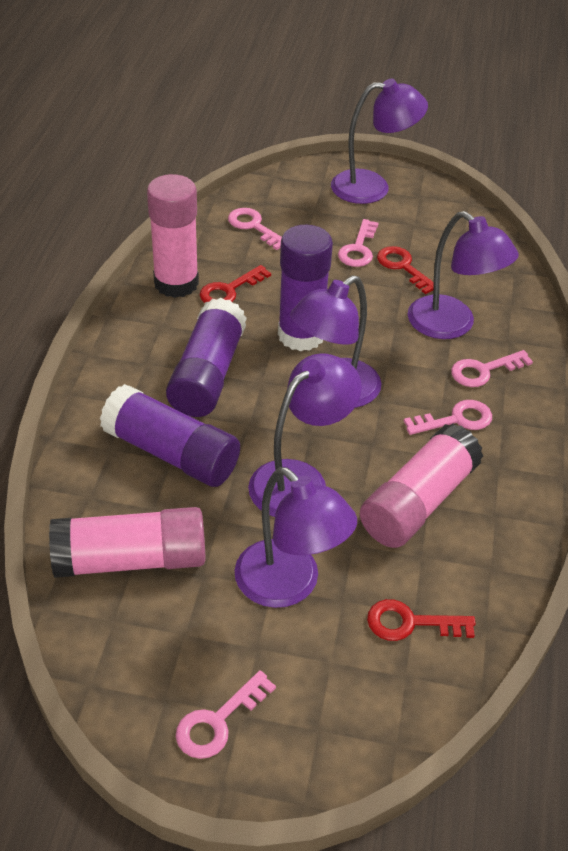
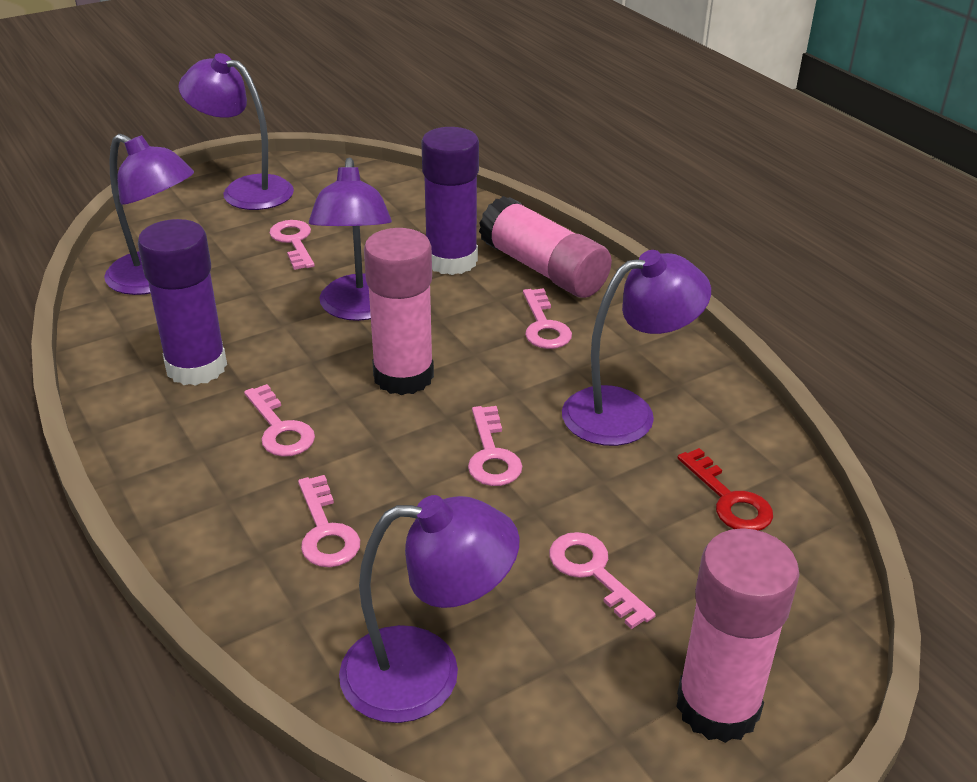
pink key: [176,670,276,759] [228,208,282,250] [338,219,379,267] [404,400,492,435] [451,350,533,387] = 5 -> [244,384,315,457] [269,220,315,270] [298,475,360,567] [468,406,522,486] [523,288,572,349] [549,532,656,629] = 6
purple glue stick: [100,384,240,487] [166,298,247,417] [278,225,333,351] = 3 -> [138,219,227,386] [422,127,479,275] = 2
red key: [200,265,271,303] [367,599,476,641] [377,246,434,294] = 3 -> [677,448,773,531] = 1

